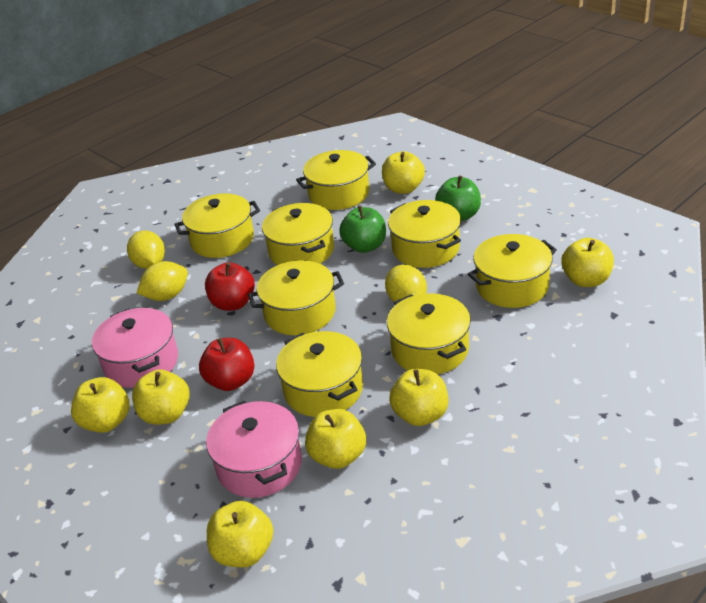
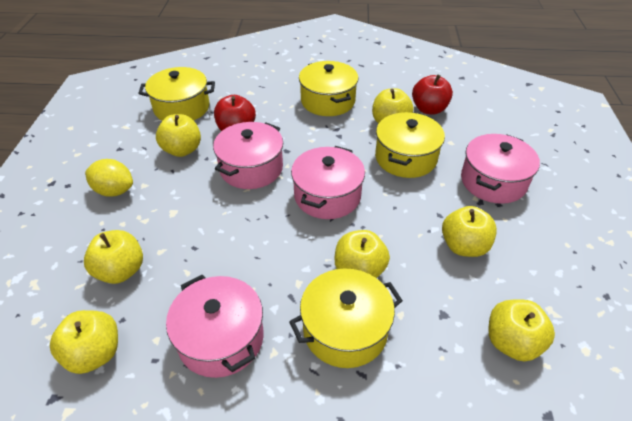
green apple: [339,206,386,253] [435,175,481,221] = 2 -> none = 0
pink pot: [92,308,178,388] [206,400,302,498] = 2 -> [166,275,264,378] [213,122,283,189] [291,146,365,219] [461,134,540,204] = 4
yellow lemon: [127,230,165,269] [137,261,188,301] [385,265,427,302] = 3 -> [85,159,133,197] = 1
yellow pot: [174,194,260,258] [248,260,344,335] [262,203,334,265] [276,331,363,417] [296,150,376,210] [387,293,471,374] [388,200,461,268] [468,234,557,308] = 8 -> [138,67,215,121] [289,269,403,368] [299,61,359,116] [375,112,445,178] = 4

